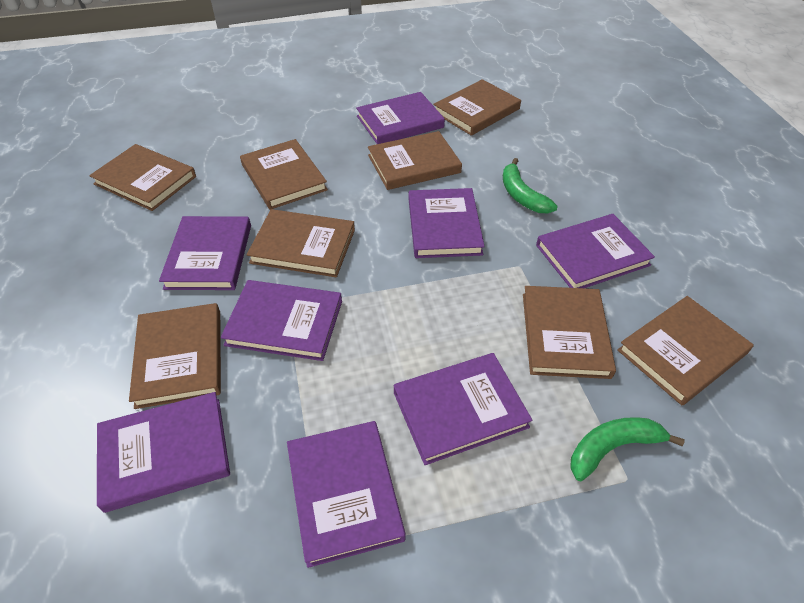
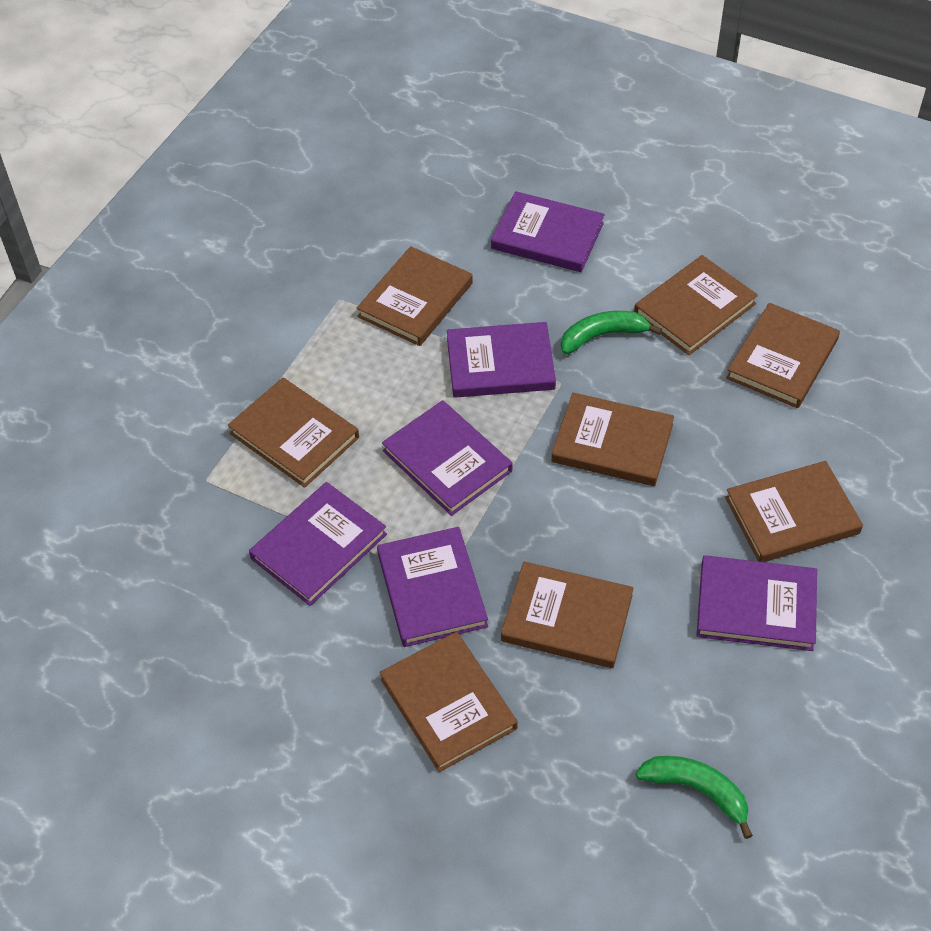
purple book: [97,392,230,513] [159,216,251,290] [221,280,342,361] [287,421,406,568] [356,92,445,144] [394,353,533,465] [409,188,485,258] [536,214,655,288] = 8 -> [249,482,387,606] [377,527,488,647] [382,400,512,516] [447,322,556,398] [491,191,604,272] [696,555,817,651] = 6

